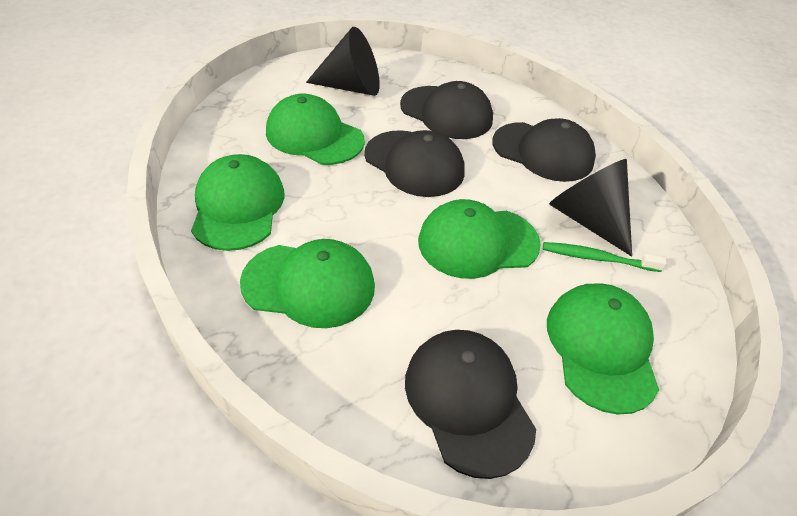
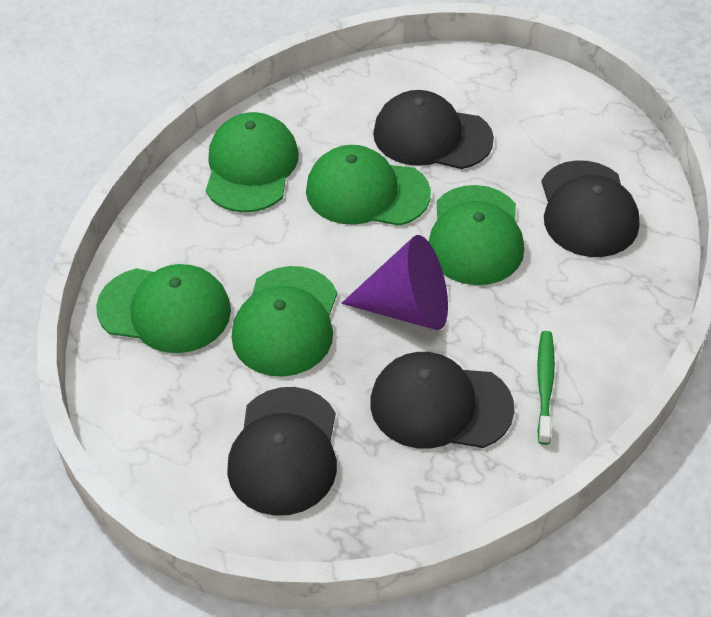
black cone: [306,27,380,96] [549,159,632,257] = 2 -> none = 0
purple cone: none = 0 -> [341,235,448,330] = 1

